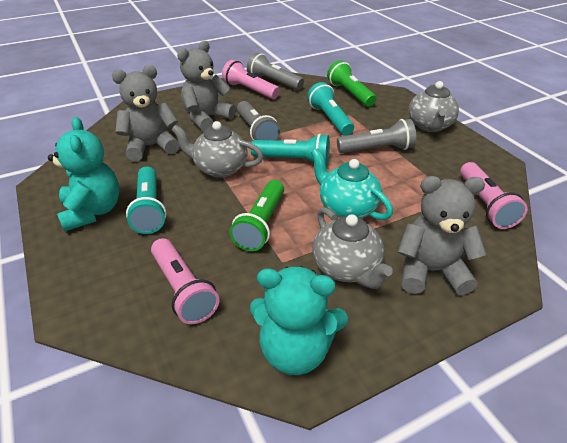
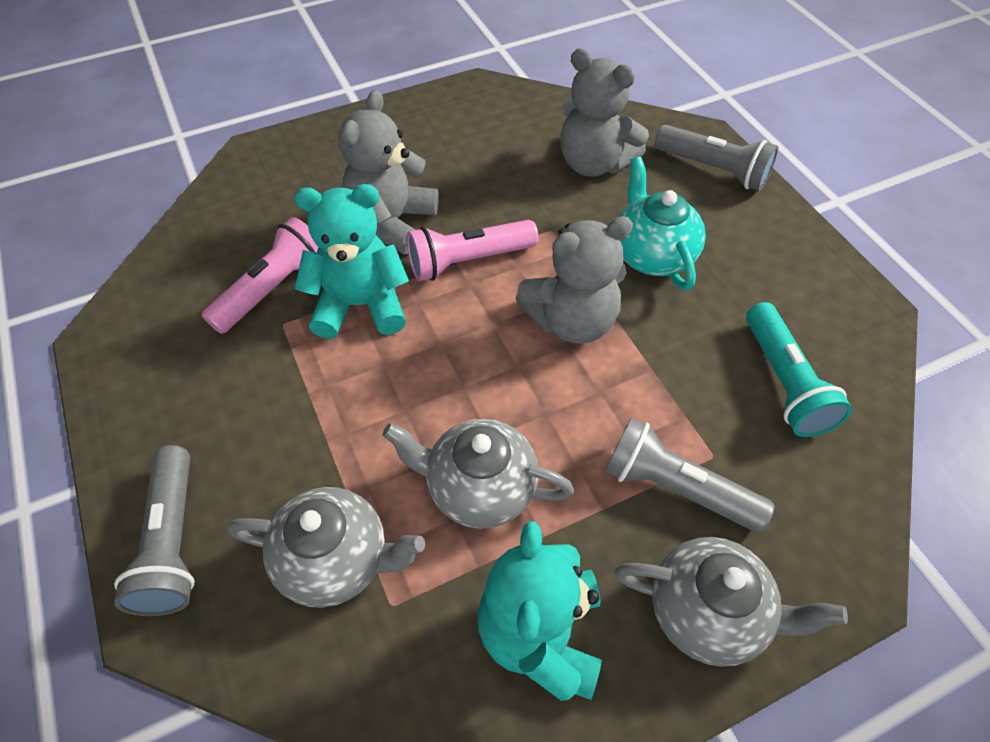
green flashlight: [229,180,284,251] [327,60,376,107] = 2 -> none = 0
pink flashlight: [151,238,219,324] [222,60,280,99] [460,162,528,229] = 3 -> [202,217,318,334] [406,220,538,281] = 2
turquoise flashlight: [126,166,166,234] [251,134,330,165] [307,82,354,136] = 3 -> [746,302,852,437] = 1

